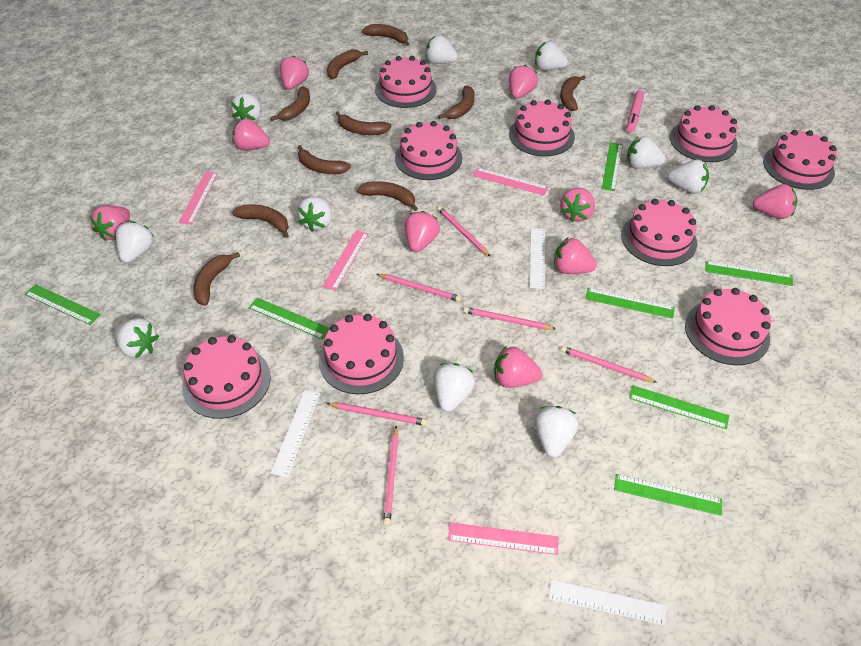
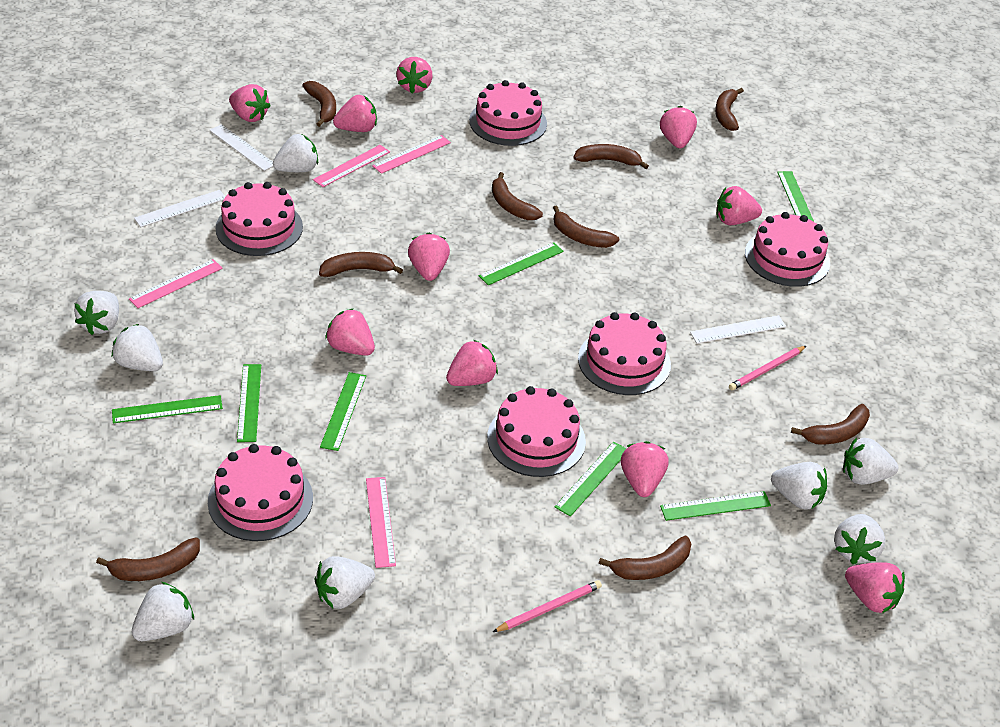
brown banana: [193,252,240,306] [232,204,289,238] [271,86,310,121] [298,145,351,174] [327,49,368,79] [335,111,392,135] [357,181,418,211] [362,24,409,46] [438,86,475,119] [560,75,586,111] = 10 -> [96,538,200,581] [302,81,336,127] [319,252,403,277] [492,172,543,220] [553,206,619,248] [574,144,649,169] [599,536,691,580] [715,88,744,131] [791,404,870,444] = 9
pink cake: [182,335,271,419] [319,314,404,394] [375,56,436,108] [395,121,462,180] [509,100,575,156] [621,199,697,266] [670,105,738,162] [685,288,771,365] [763,130,837,190] = 9 -> [208,444,313,541] [215,182,303,256] [469,80,547,146] [487,386,586,477] [578,312,671,395] [745,212,830,287] = 6
pink marker: [627,90,644,133] = 1 -> none = 0
pink pencil: [326,402,427,426] [377,274,461,302] [383,426,398,526] [437,206,491,257] [463,307,556,330] [561,346,657,383] = 6 -> [493,580,602,632] [729,346,806,390] = 2
pink strawberry: [90,206,130,241] [232,118,270,150] [280,55,309,90] [405,211,440,252] [494,346,542,388] [509,65,538,99] [554,238,597,274] [560,188,595,222] [753,184,797,219] = 9 -> [229,84,271,122] [325,308,375,356] [333,95,377,132] [396,57,433,93] [408,233,450,281] [446,340,498,386] [621,441,668,497] [660,106,697,148] [717,186,762,225] [845,562,905,613] = 10
white strawberry: [114,318,159,358] [116,221,154,263] [231,93,261,122] [297,196,332,232] [426,35,458,64] [434,363,475,412] [534,406,578,458] [535,41,568,71] [627,136,665,169] [668,160,709,194] = 10 -> [74,291,119,335] [112,324,163,371] [131,582,194,641] [273,134,318,172] [315,556,375,609] [771,462,827,510] [834,514,885,564] [843,437,898,485] = 8

